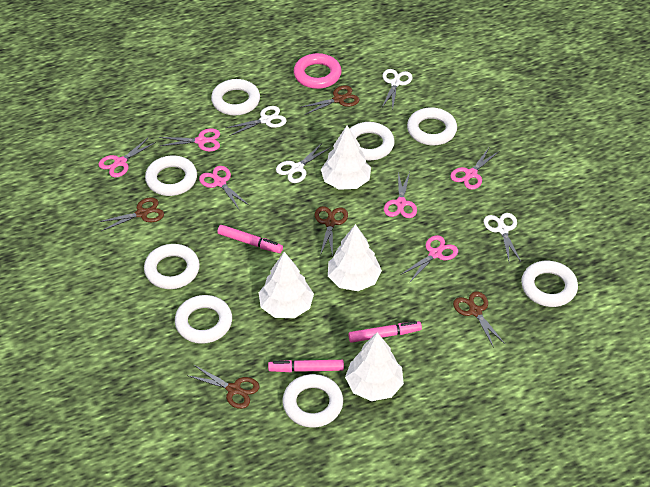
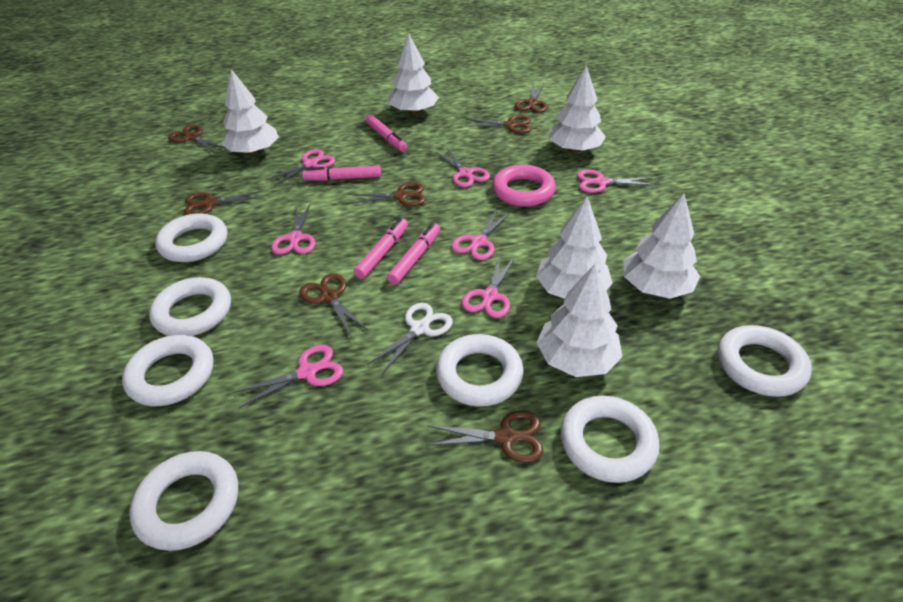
brown scissors: [99,197,164,231] [187,365,259,409] [300,85,360,115] [315,206,348,257] [453,291,505,348] = 5 -> [168,125,225,153] [184,191,263,215] [299,273,368,336] [348,182,426,206] [426,411,544,463] [466,115,531,133] [515,84,547,113] = 7
pink marker: [217,225,283,253] [268,360,344,372] [348,321,422,343] = 3 -> [302,166,381,181] [354,218,408,279] [366,115,407,152] [387,223,440,285] = 4
pink scissors: [98,137,156,177] [159,129,220,151] [199,166,249,209] [384,172,417,218] [400,235,458,282] [450,148,499,190] = 6 -> [233,345,343,408] [265,149,335,187] [271,203,315,254] [435,148,490,187] [451,208,511,260] [462,254,515,318] [577,170,655,193] = 7
white ring: [144,244,200,289] [145,156,197,196] [175,295,232,344] [211,79,260,116] [283,374,343,428] [349,122,395,160] [407,107,457,145] [521,261,578,307] = 8 -> [122,335,214,406] [129,451,238,551] [149,277,231,336] [155,213,227,262] [436,334,524,407] [560,396,660,483] [718,325,812,397] = 7
white scissors: [226,106,287,136] [276,143,331,183] [382,69,413,108] [484,213,521,262] = 4 -> [367,303,453,374] = 1
white tree: [259,252,314,318] [321,126,371,190] [328,224,382,291] [345,332,404,401] = 4 -> [221,69,279,155] [388,33,439,115] [536,197,613,299] [537,264,623,377] [549,65,606,153] [624,193,700,299] = 6

